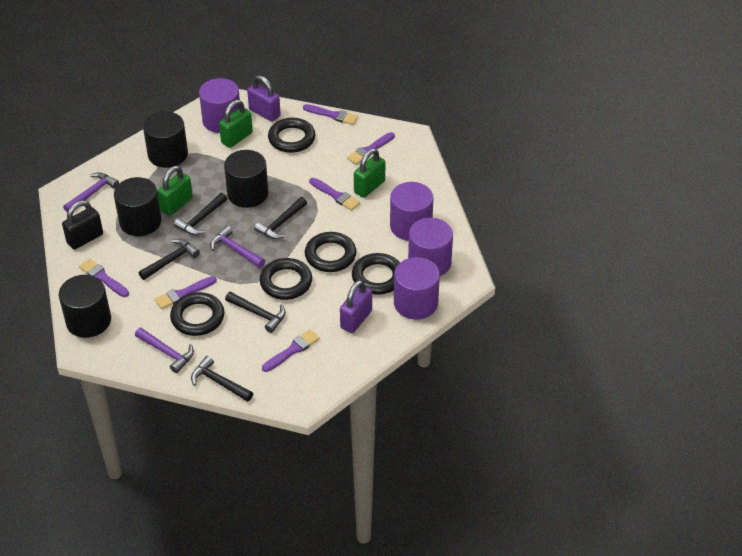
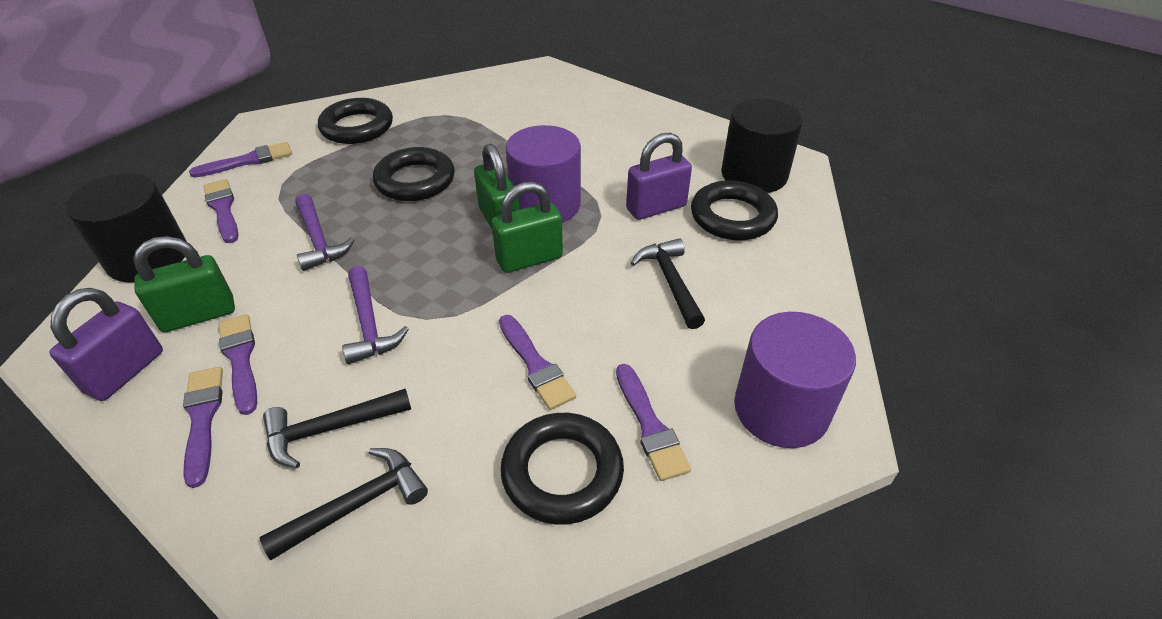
black cylinder: [59,275,111,338] [114,177,162,236] [143,111,188,168] [224,150,268,208] = 4 -> [65,173,187,283] [721,98,803,193] = 2
black hammer: [139,239,200,280] [174,193,227,235] [191,356,253,402] [225,292,286,333] [254,197,307,239] = 5 -> [259,448,428,560] [263,388,411,468] [631,238,705,329] = 3
black padlock: [62,200,103,250] = 1 -> none = 0
black ring: [170,292,224,336] [260,258,312,300] [268,118,315,153] [305,232,356,272] [352,253,400,295] = 5 -> [318,98,393,144] [373,147,455,201] [500,413,624,525] [691,180,778,240] = 4
purple cylinder: [199,78,240,133] [390,182,434,241] [394,257,440,320] [408,218,453,276] = 4 -> [506,125,581,223] [734,312,856,448] = 2
purple hammer: [63,172,119,212] [135,327,194,373] [210,226,265,268] = 3 -> [295,194,355,271] [342,266,409,364] = 2

